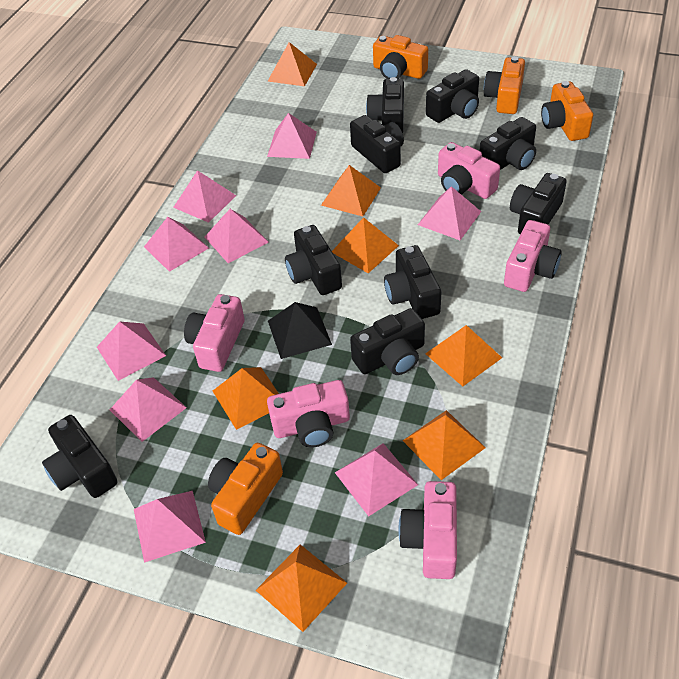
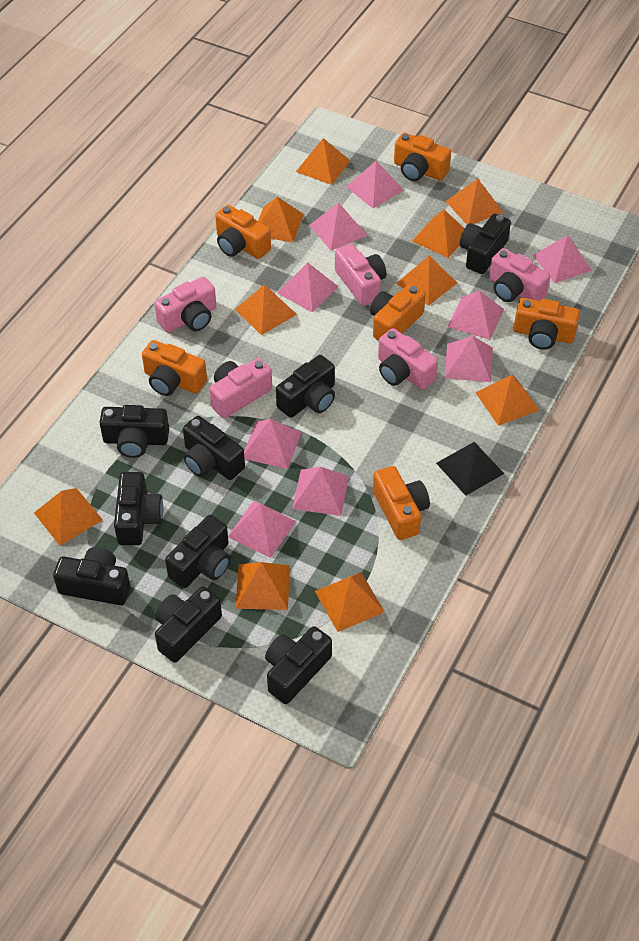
orange camera: [208,443,283,535] [373,35,428,79] [484,56,525,114] [541,81,593,141] = 4 -> [142,340,207,396] [215,205,271,259] [370,284,426,340] [373,466,430,540] [394,133,451,181] [514,298,580,350] = 6
orange pyramid: [213,367,279,430] [256,544,347,632] [268,42,317,86] [321,165,381,217] [332,217,399,273] [403,410,486,480] [425,325,502,387] = 7 -> [34,488,103,545] [235,284,297,335] [235,562,290,610] [258,197,304,242] [296,138,350,185] [315,572,385,632] [396,256,457,306] [412,209,465,258] [446,179,503,225] [475,375,539,426] = 10

